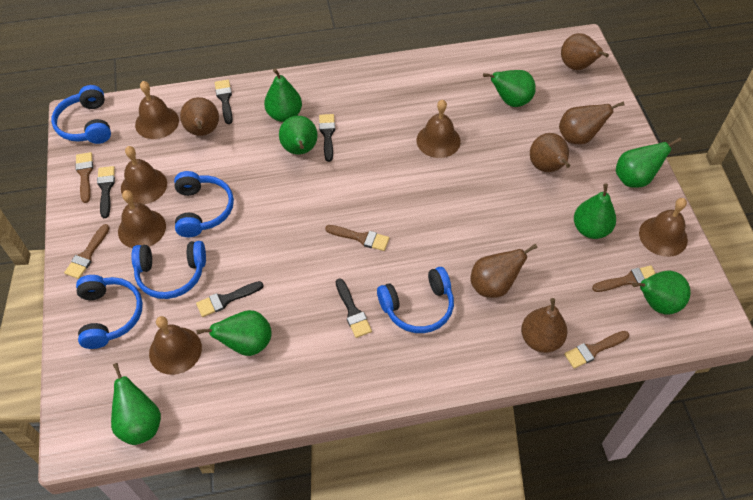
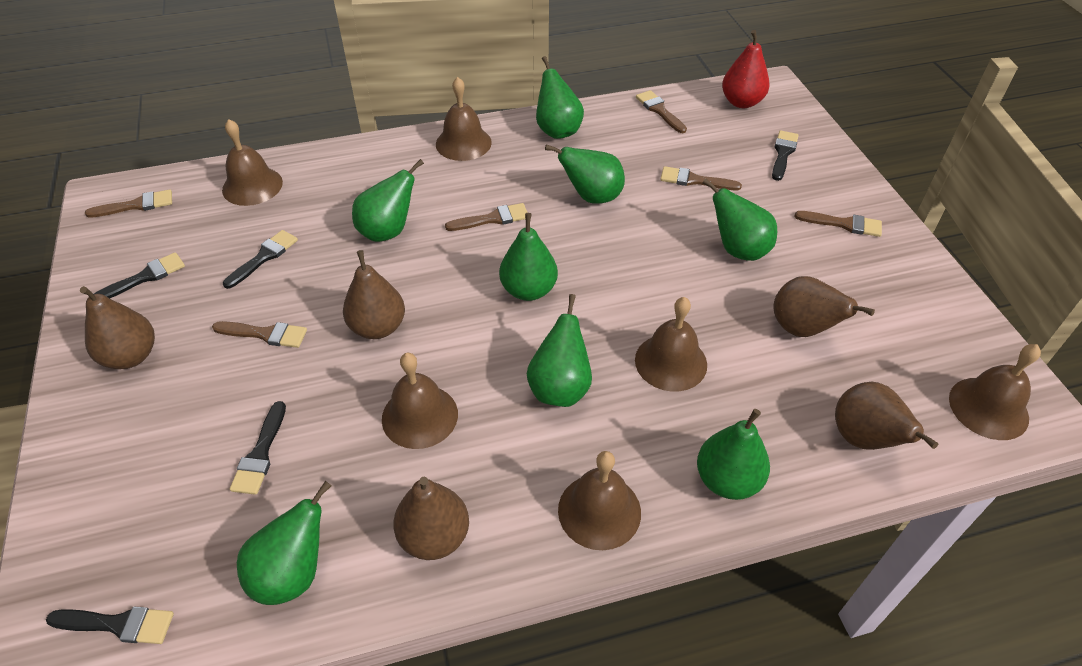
blue headphones: [51,85,111,144] [76,275,143,349] [131,241,206,299] [174,171,234,237] [377,267,454,333] = 5 -> none = 0
brown brush: [64,224,110,279] [75,152,93,203] [325,225,389,251] [564,331,629,368] [592,265,656,292] = 5 -> [85,190,172,218] [212,321,307,348] [445,203,528,231] [636,90,687,133] [660,166,742,190] [795,211,882,237] = 6
brown pear: [180,97,219,136] [471,244,538,298] [521,298,567,353] [530,133,570,172] [559,101,625,144] [561,33,609,70] = 6 -> [80,286,155,369] [343,250,405,339] [393,476,469,560] [774,276,875,337] [835,382,939,450] = 5
red pear: none = 0 -> [722,30,769,108] = 1

